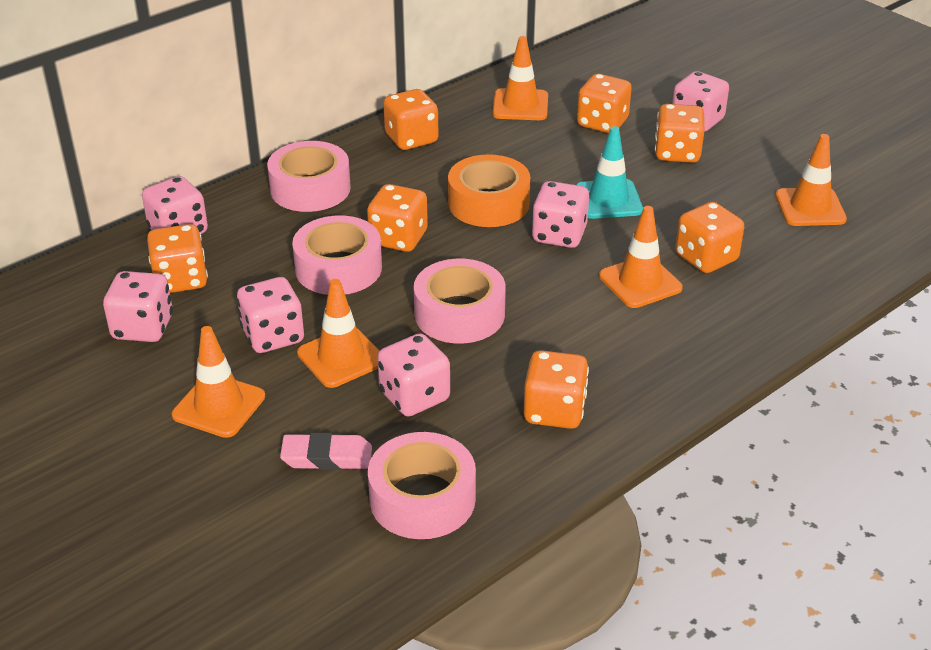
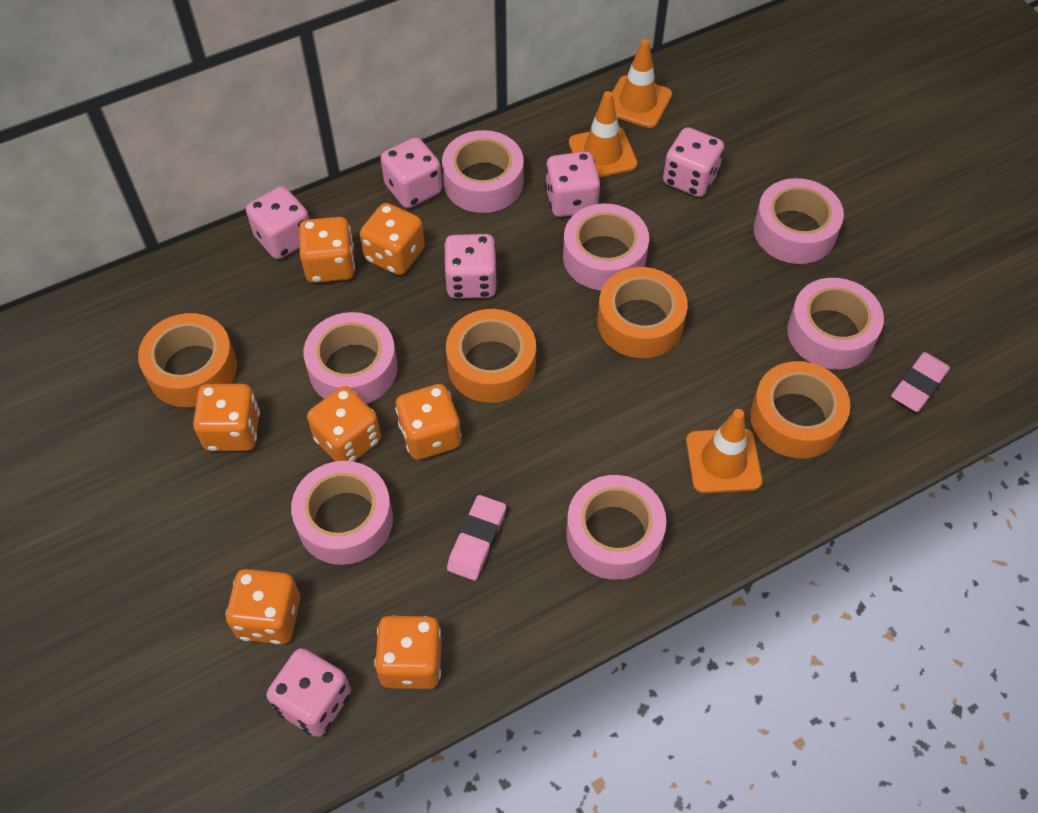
orange tape: [448,154,531,227] = 1 -> [138,313,237,407] [446,309,536,403] [597,267,688,358] [750,361,850,459] = 4
orange traffic cone: [172,326,265,438] [297,279,379,388] [492,36,548,120] [599,206,683,308] [775,134,847,226] = 5 -> [569,91,638,178] [612,39,672,128] [686,409,762,493] = 3
pink eraser: [280,433,372,470] = 1 -> [447,495,506,581] [891,352,950,412] = 2
pink tape: [267,141,351,212] [292,215,382,295] [368,432,476,539] [414,259,506,343] = 4 -> [291,461,393,565] [304,312,397,404] [442,130,524,213] [563,204,649,291] [566,475,666,580] [754,178,844,264] [787,278,884,369] = 7
turquoise traffic cone: [576,126,643,219] = 1 -> none = 0

